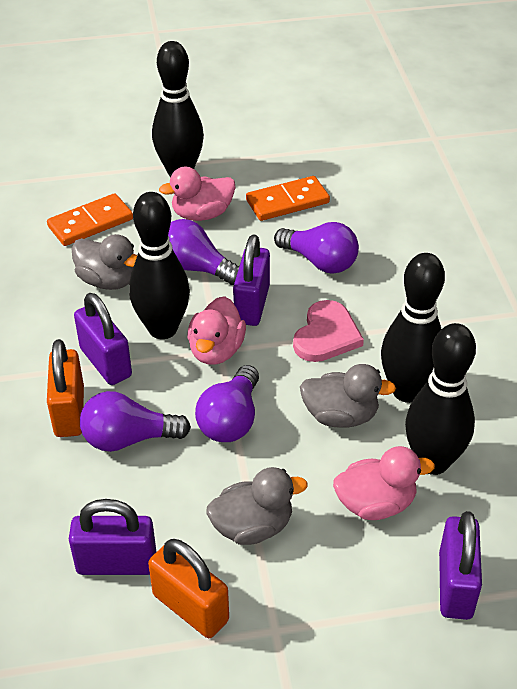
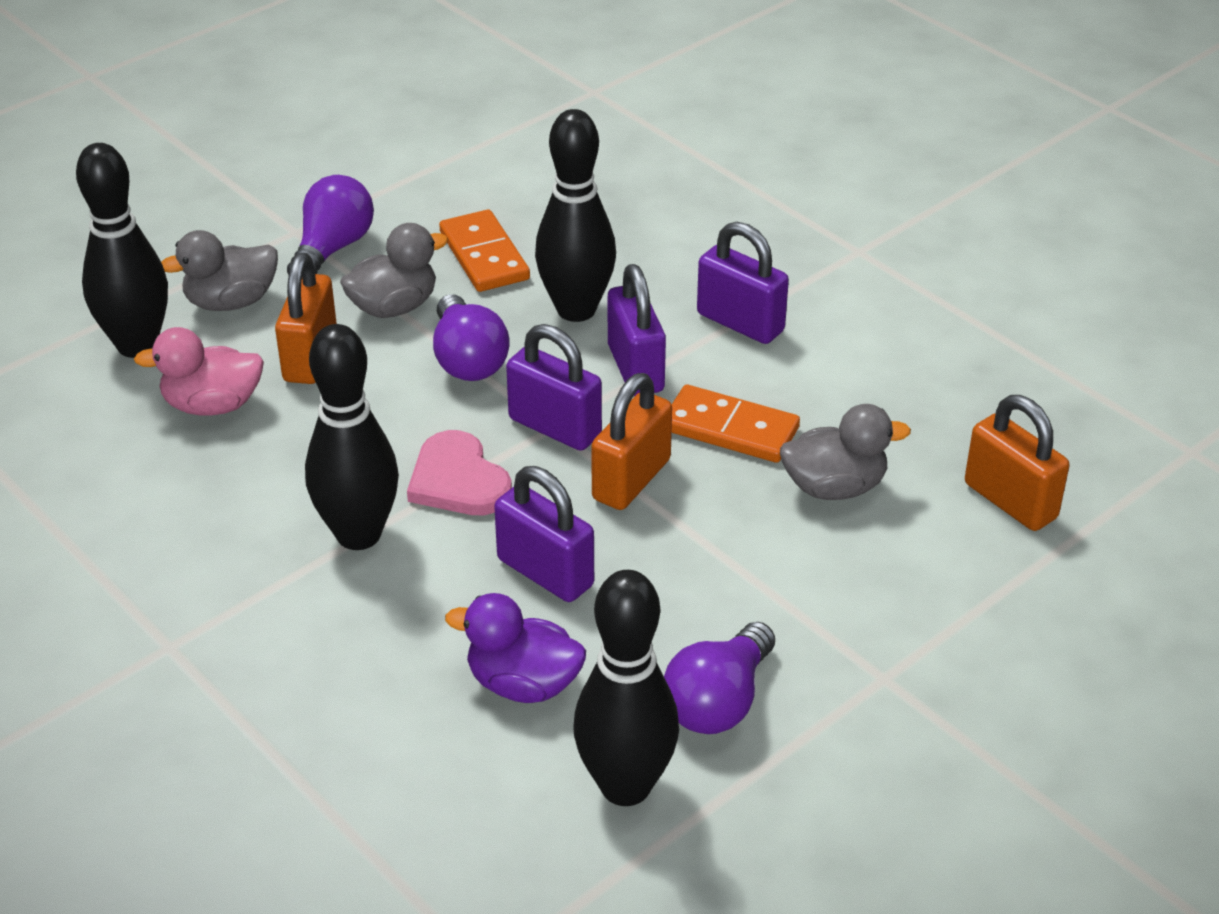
orange padlock: [47,339,84,437] [148,539,229,638] = 2 -> [275,253,337,384] [591,373,672,510] [965,395,1069,531] = 3
pink duck: [159,167,235,221] [187,296,246,365] [333,446,435,520] = 3 -> [134,327,264,415] = 1
purple duck: none = 0 -> [445,593,586,703] = 1
purple light bulb: [80,391,191,452] [168,219,239,285] [195,365,259,442] [274,222,359,274] = 4 -> [287,175,374,275] [433,294,510,381] [664,622,775,734] = 3

